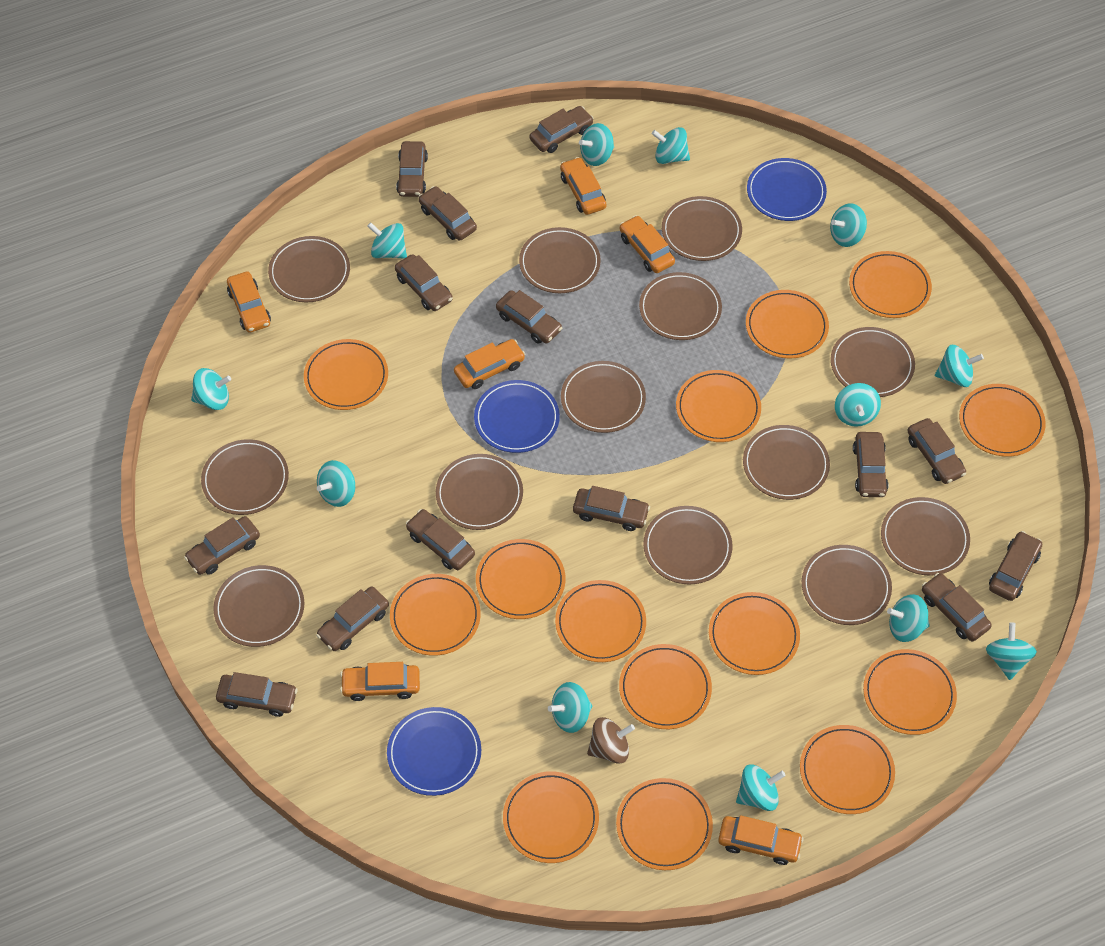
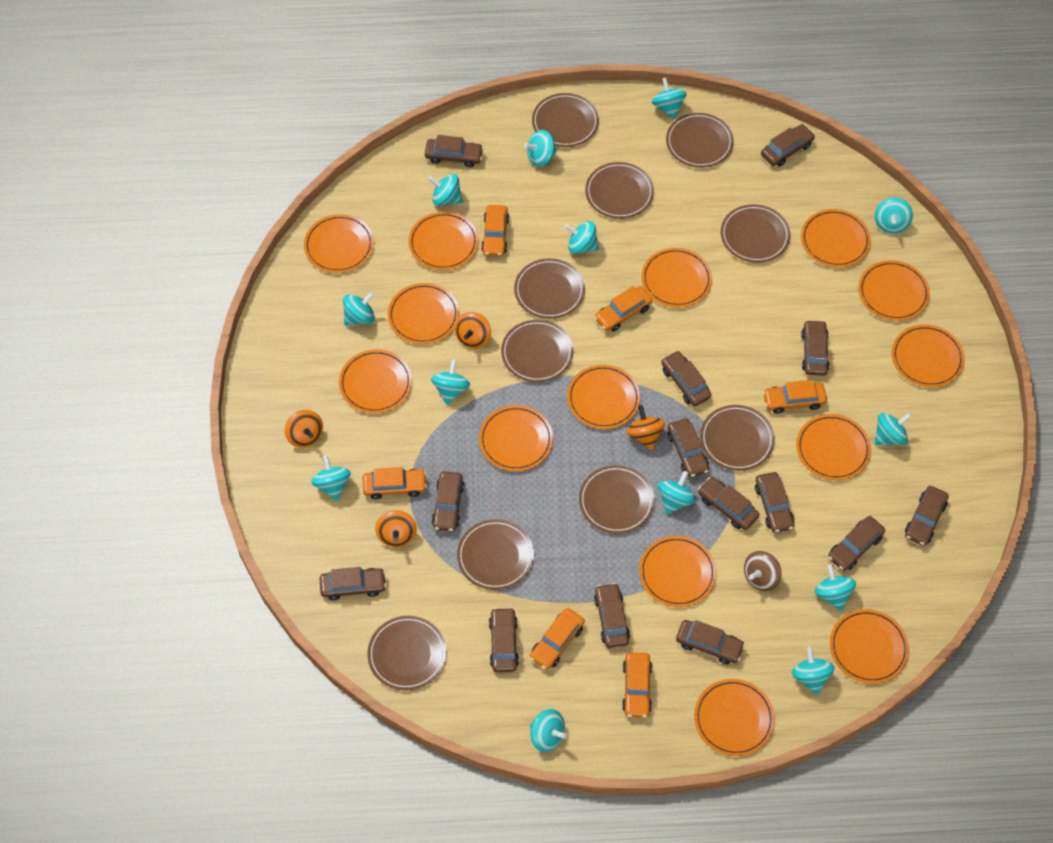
blue plate: [387,707,481,796] [474,380,560,453] [747,158,827,221] = 3 -> none = 0
brown plate: [201,439,289,515] [213,565,305,647] [268,236,350,302] [436,454,523,530] [519,227,601,293] [561,361,646,433] [639,272,722,340] [643,506,733,585] [662,196,742,261] [743,425,830,500] [802,545,892,625] [831,327,915,397] [881,497,970,576] = 13 -> [367,616,447,691] [457,519,534,590] [501,320,573,382] [514,258,585,319] [532,93,599,147] [579,465,655,534] [585,162,654,219] [666,113,734,168] [700,405,775,471] [721,204,790,263] = 10
orange spinning top: none = 0 -> [285,410,323,448] [375,510,417,547] [454,312,491,349] [626,405,665,450] = 4
turquoise spinning top: [191,368,231,410] [317,460,355,507] [367,222,407,259] [548,682,592,733] [579,123,614,166] [652,127,690,164] [736,765,786,811] [830,203,867,247] [835,383,881,427] [887,594,930,642] [935,345,984,387] [986,622,1037,680] = 12 -> [311,455,351,500] [343,292,375,326] [428,174,463,206] [431,360,470,405] [524,130,557,167] [530,709,567,752] [565,221,599,254] [652,77,687,119] [658,471,696,514] [792,647,835,695] [815,564,856,611] [875,197,913,234] [875,413,911,445] = 13

